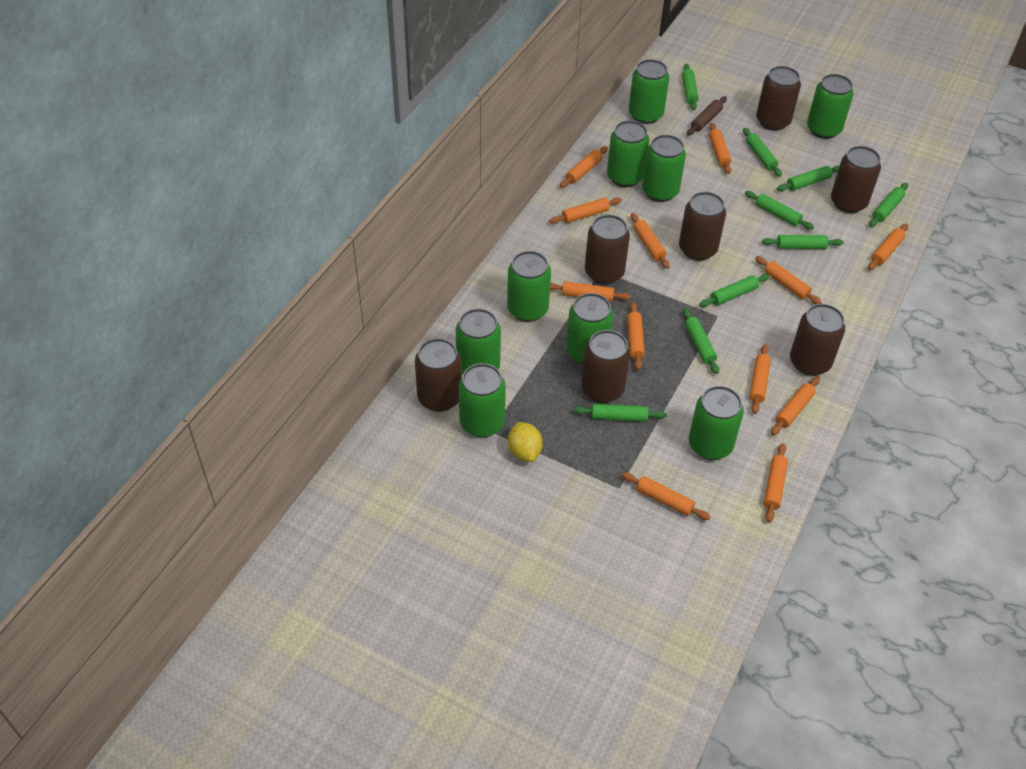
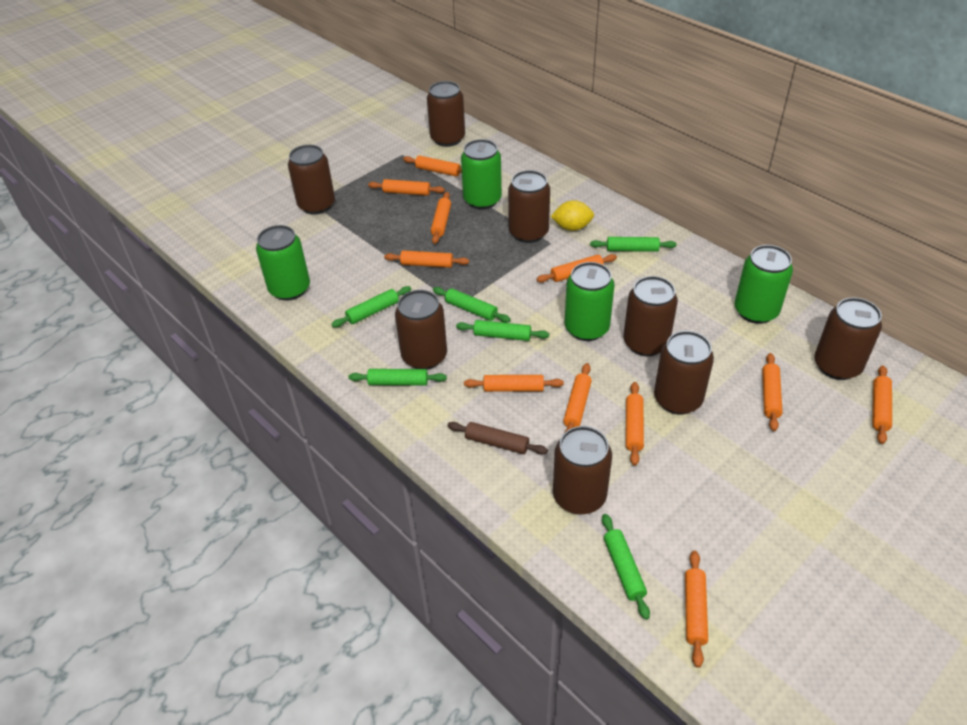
brown can: [415,338,461,412] [581,330,630,403] [585,214,630,284] [679,192,726,261] [756,66,801,131] [790,304,845,376] [831,146,881,213] = 7 -> [288,145,335,215] [395,290,447,370] [427,81,465,147] [508,170,550,243] [553,426,612,515] [624,276,678,356] [654,331,714,415] [814,297,882,380] = 8
green can: [456,308,501,375] [459,363,506,437] [507,251,551,322] [566,293,613,364] [607,120,649,187] [629,59,669,124] [642,135,686,202] [689,386,744,460] [807,74,854,139] = 9 -> [256,225,310,301] [461,139,502,210] [564,262,615,341] [735,245,793,324] = 4
green rolling pin: [574,403,666,422] [682,64,699,110] [683,308,719,374] [699,274,770,307] [743,128,782,177] [745,191,814,230] [762,235,844,249] [777,165,839,191] [869,183,908,227] = 9 -> [331,286,411,327] [348,369,447,386] [433,287,511,323] [456,320,549,341] [590,237,677,252] [602,514,650,620] = 6
orange rolling pin: [549,197,622,224] [550,281,630,302] [560,146,608,188] [622,472,711,520] [627,302,645,370] [631,213,670,269] [709,123,731,174] [749,344,771,414] [755,256,822,304] [764,443,788,522] [771,376,820,435] [868,223,908,270] = 12 -> [368,179,445,196] [384,250,469,268] [403,155,462,177] [431,192,451,244] [464,375,564,392] [537,254,617,282] [563,363,592,433] [626,382,644,466] [685,551,708,668] [762,353,783,431] [872,365,892,444] = 11

